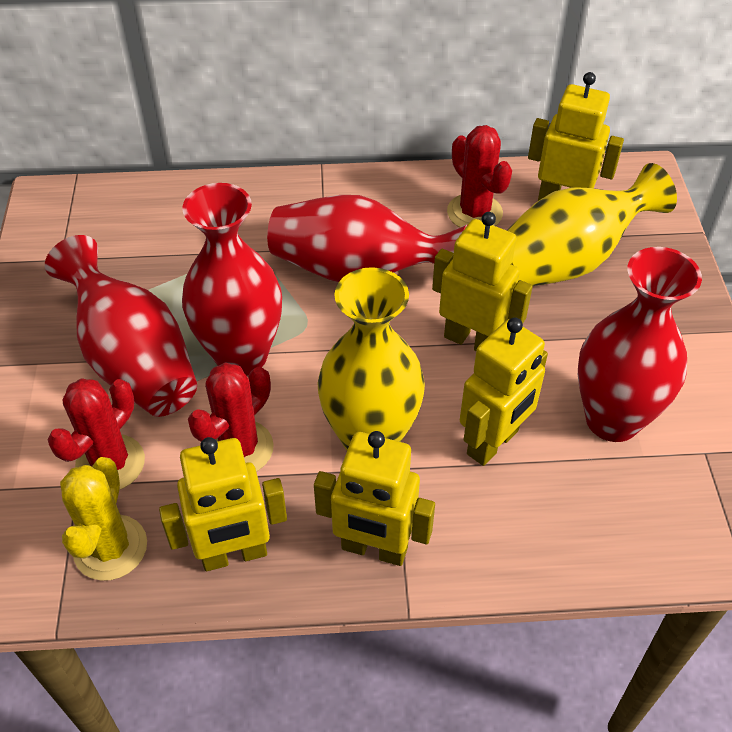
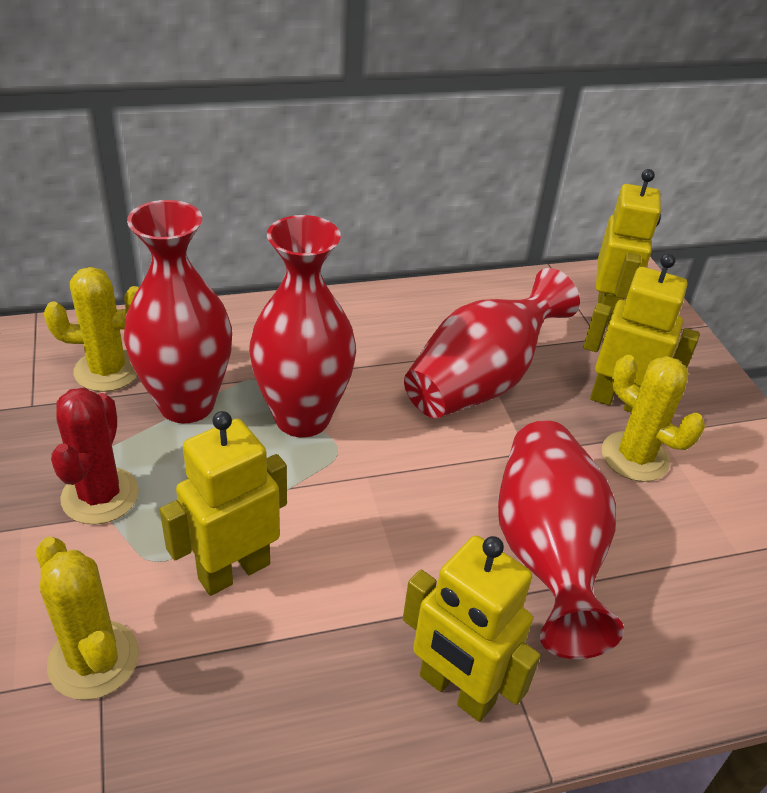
red cactus: [47,378,145,490] [188,363,274,472] [447,125,512,227] = 3 -> [51,388,139,525] = 1
yellow cactus: [60,457,147,581] = 1 -> [36,537,139,700] [44,267,138,392] [602,355,705,482] = 3
yellow robot: [159,437,287,571] [314,431,435,566] [432,212,533,351] [460,317,548,466] [528,72,624,201] = 5 -> [160,411,287,596] [403,535,541,722] [583,253,700,412] [596,169,661,325] = 4
yellow vase: [317,267,425,450] [507,163,677,286] = 2 -> none = 0

